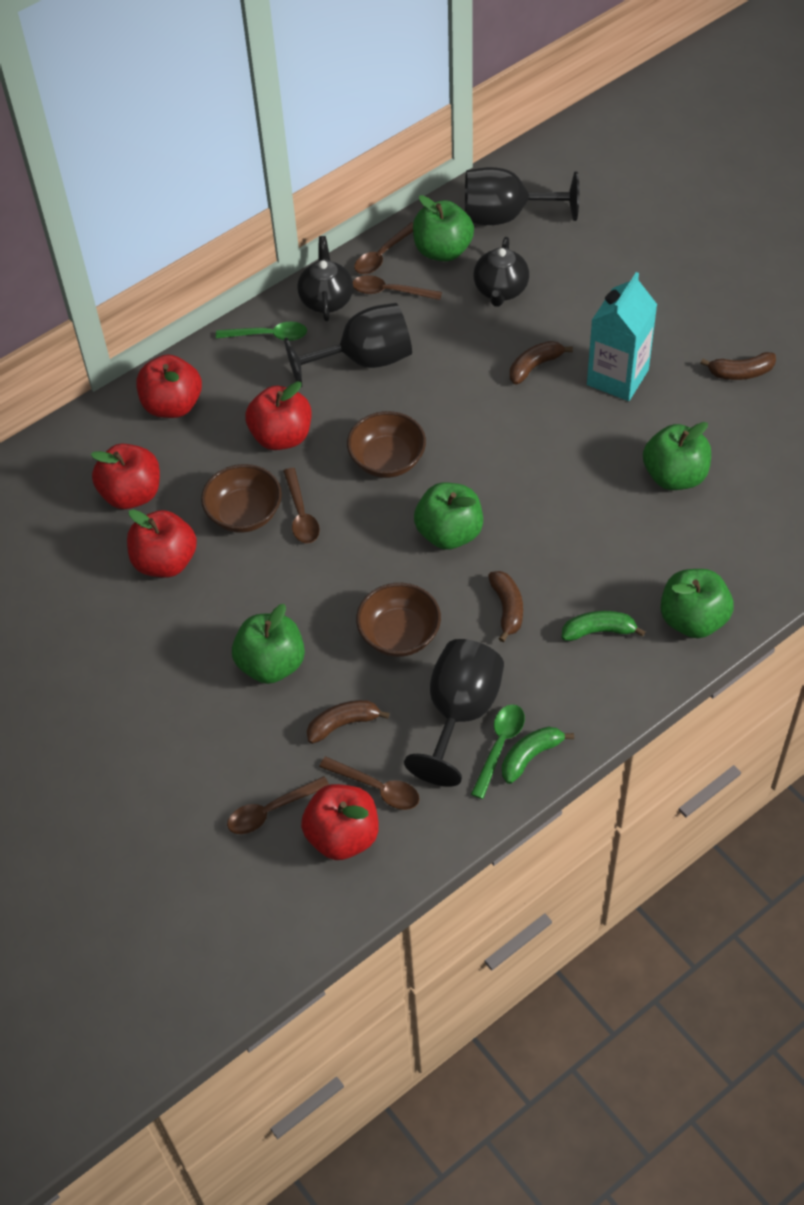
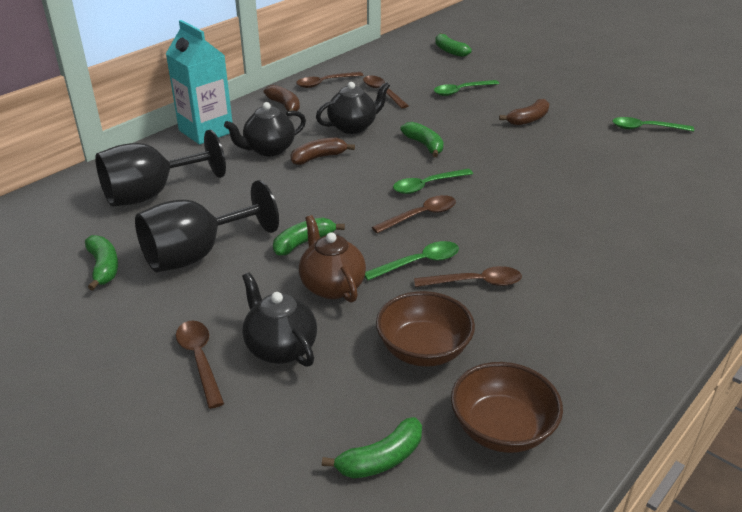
black goblet: [284,303,412,387] [404,639,504,787] [465,167,579,225] = 3 -> [95,130,226,206] [135,180,279,272] = 2
black teapot: [297,236,353,321] [474,237,529,307] = 2 -> [224,102,306,156] [242,272,317,367] [316,82,390,134] = 3
brown banana: [307,700,390,744] [488,571,523,642] [510,341,573,384] [700,352,776,380] = 4 -> [264,85,300,111] [291,137,355,165] [499,99,549,126] = 3
brown bowl: [201,464,282,533] [347,411,426,478] [356,583,441,657] = 3 -> [376,291,475,367] [451,362,563,453] = 2
brown teapot: none = 0 -> [299,215,366,303] = 1
green apple: [232,604,305,684] [413,195,474,261] [414,483,483,550] [643,422,711,490] [660,569,734,638] = 5 -> none = 0
green banana: [502,726,574,784] [562,611,646,641] = 2 -> [85,235,118,290] [273,217,345,256] [322,417,422,478] [400,122,444,157] [435,33,472,57] = 5
green spoon: [216,322,307,341] [471,705,525,799] = 2 -> [365,241,459,280] [393,169,473,194] [434,80,499,96] [612,117,694,132] = 4
red apple: [91,444,160,509] [127,509,197,578] [136,354,202,418] [245,381,311,450] [301,784,378,860] = 5 -> none = 0

